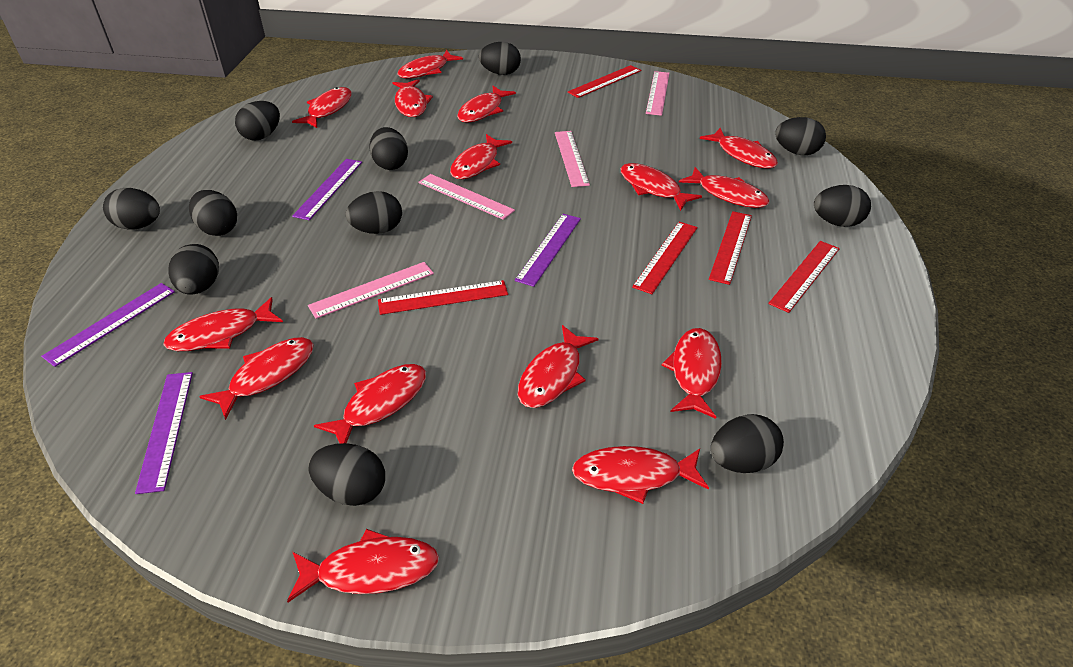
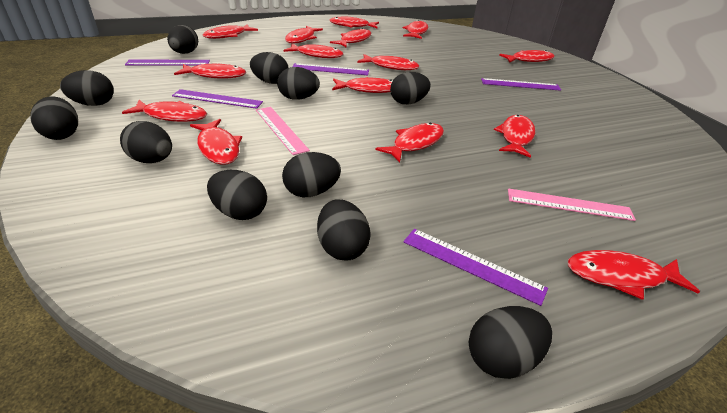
pink ruler: [308,262,434,319] [418,174,515,220] [555,131,590,187] [646,71,669,116] = 4 -> [256,107,310,155] [508,188,636,221] = 2
purple ruler: [41,283,175,367] [135,372,193,494] [292,159,362,220] [515,214,581,287] = 4 -> [125,60,210,65] [172,89,263,109] [293,63,369,75] [403,229,548,306] [481,78,561,91] = 5
red ruler: [378,280,508,315] [568,65,641,98] [632,222,698,294] [709,211,752,285] [768,241,840,313] = 5 -> none = 0

